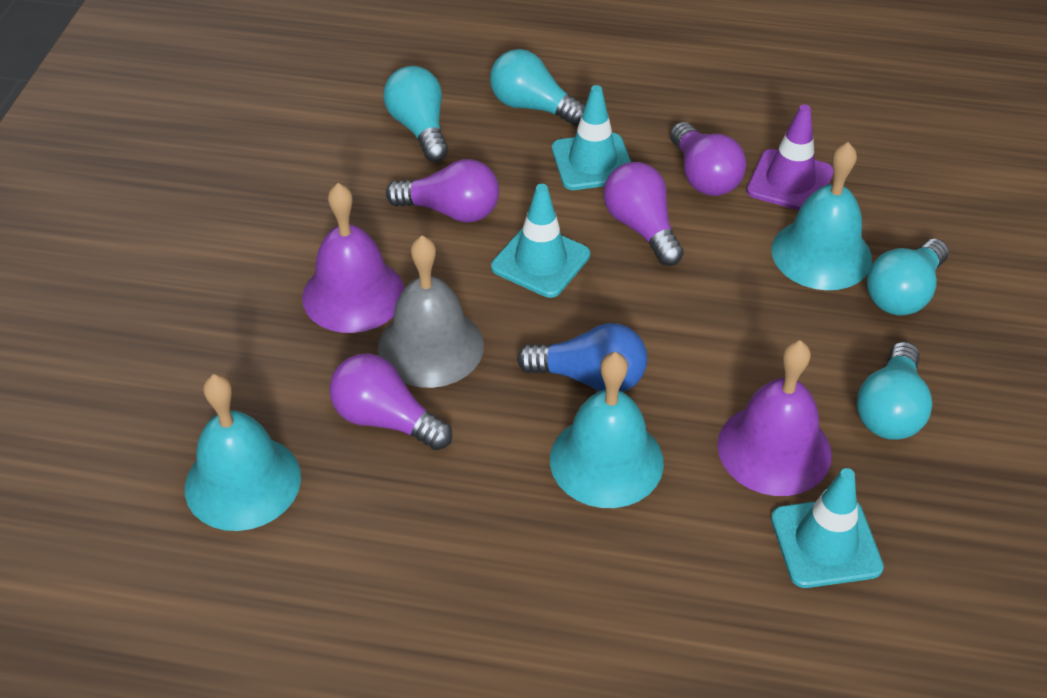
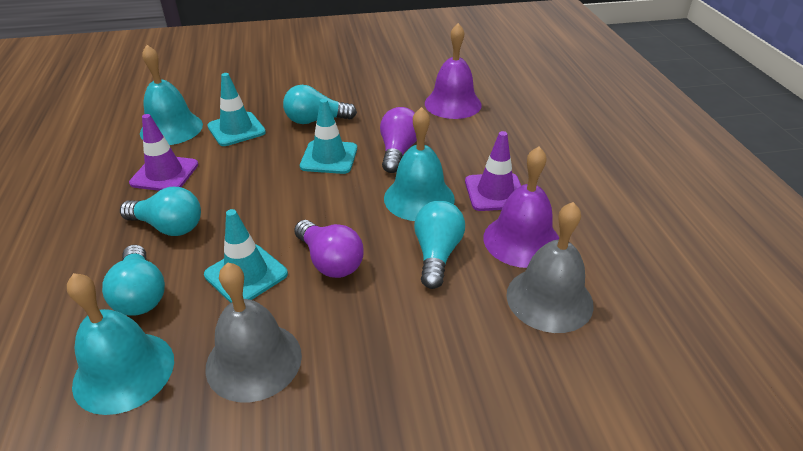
blue light bulb: [517,323,647,392] = 1 -> none = 0
grey bell: [378,236,484,388] = 1 -> [205,262,302,402] [506,202,594,333] = 2
purple light bulb: [329,353,453,450] [386,159,499,222] [603,162,684,266] [670,122,746,196] = 4 -> [294,220,364,278] [380,107,417,173] = 2
purple traffic cone: [747,104,833,210] = 1 -> [129,114,198,191] [465,131,521,211] = 2

